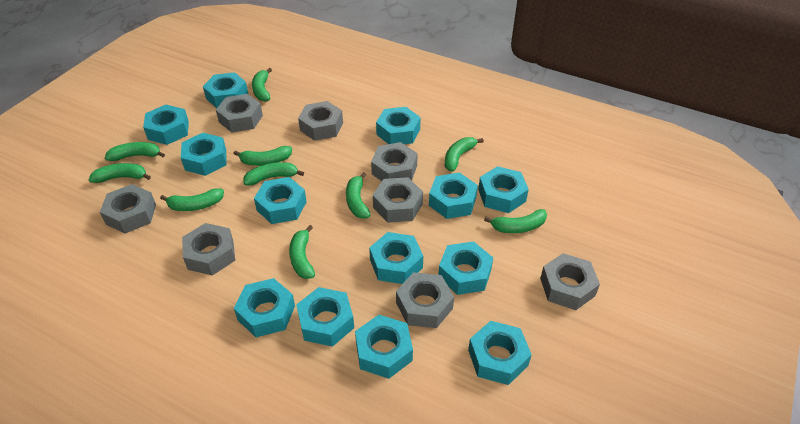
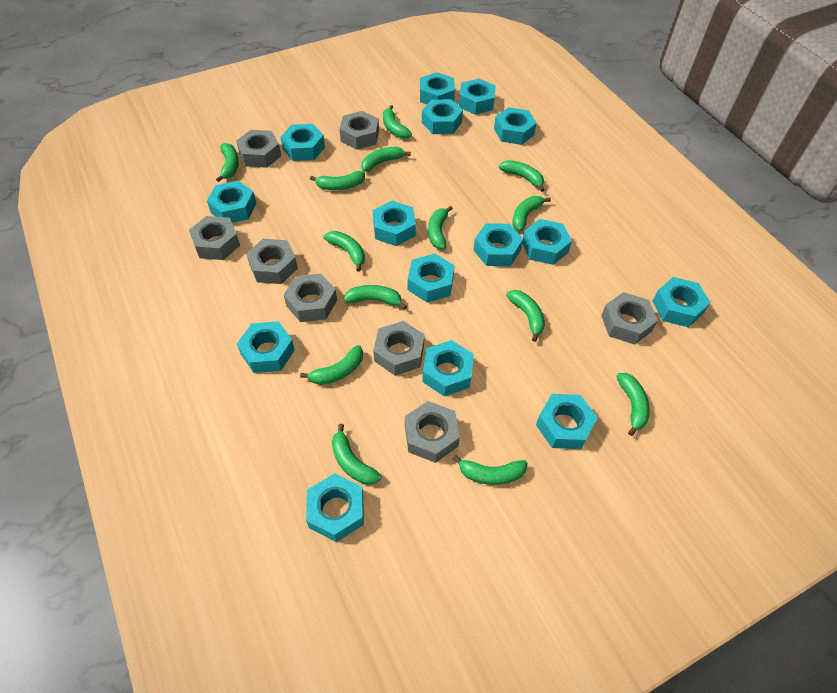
green banana: [89,163,151,183] [105,142,165,161] [160,188,224,211] [233,146,292,166] [243,162,304,185] [252,68,272,102] [289,225,315,279] [346,172,370,219] [445,137,484,172] [484,209,547,233] = 10 -> [216,143,239,182] [300,345,363,385] [310,171,365,190] [323,231,365,272] [332,424,381,485] [344,285,407,310] [361,147,411,172] [383,105,412,139] [428,206,453,249] [452,455,528,485] [499,160,544,192] [506,290,545,342] [512,196,551,231] [616,373,650,436] = 14
turquoise nut: [143,105,189,145] [181,133,226,176] [203,72,248,109] [234,278,295,337] [254,177,307,224] [296,287,354,347] [355,315,413,379] [369,232,423,284] [376,107,421,144] [429,172,478,219] [438,241,493,295] [468,321,532,385] [478,166,529,213] = 13 -> [207,181,257,223] [237,321,295,373] [280,124,325,161] [306,473,364,542] [373,201,416,246] [408,254,455,303] [420,72,455,104] [422,99,463,134] [422,340,474,397] [459,78,495,115] [473,224,523,266] [494,107,537,145] [522,219,572,265] [536,394,598,449] [653,277,710,327] = 15

